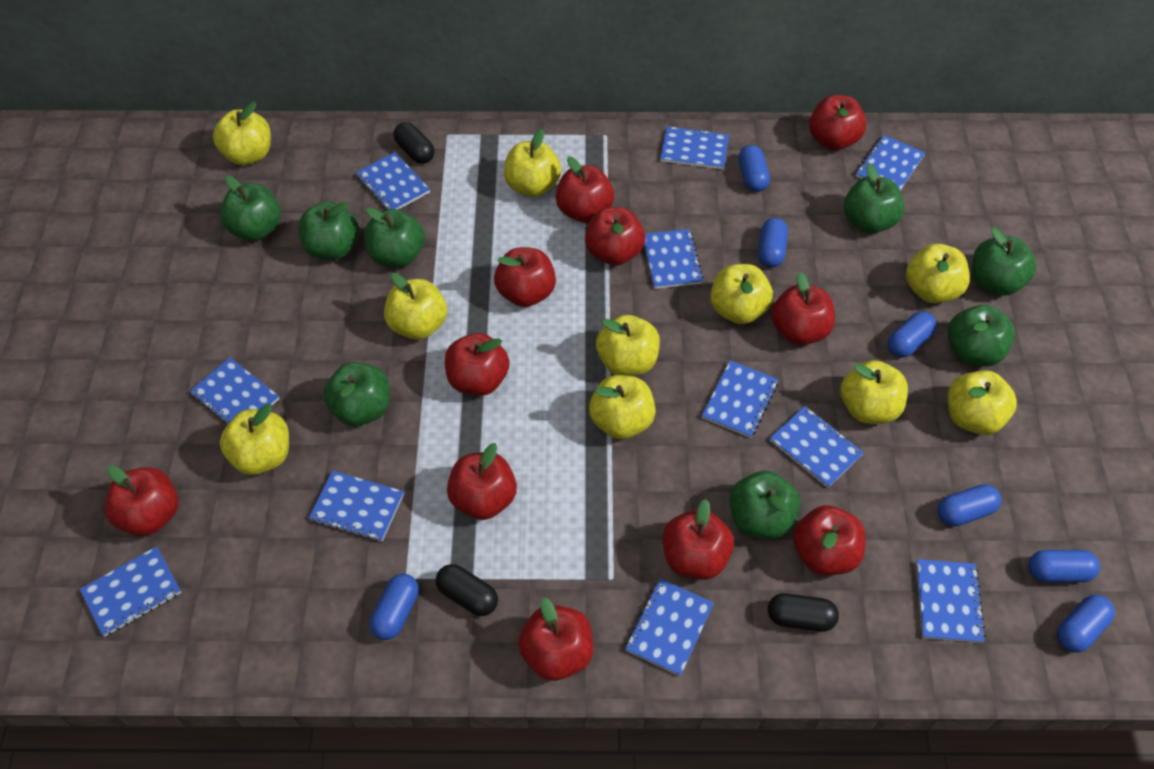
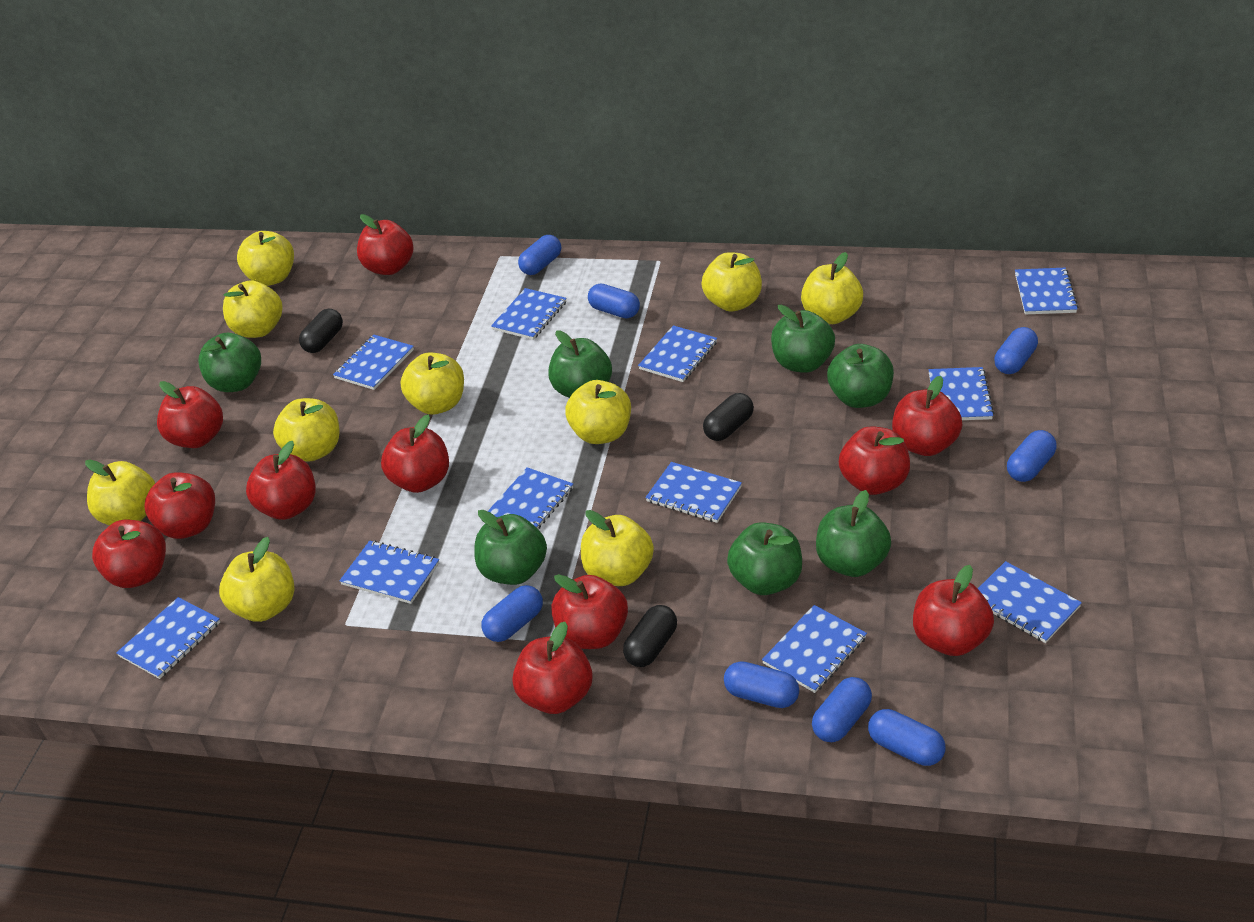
blue capsule: [370,574,419,640] [739,145,770,192] [758,218,788,268] [888,311,937,358] [938,484,1001,526] [1028,550,1100,582] [1057,595,1115,652] = 7 -> [481,585,543,642] [518,235,561,275] [588,284,640,318] [724,661,799,708] [812,677,872,742] [868,709,945,766] [994,327,1038,374] [1007,430,1057,482] = 8
green apple: [219,176,281,241] [298,201,359,260] [323,362,390,426] [364,207,425,267] [729,471,800,539] [844,164,904,233] [948,305,1015,366] [972,228,1036,296] = 8 -> [198,333,261,392] [474,510,547,585] [548,330,612,398] [727,522,802,595] [771,305,835,373] [816,490,891,577] [827,344,894,408] = 7

